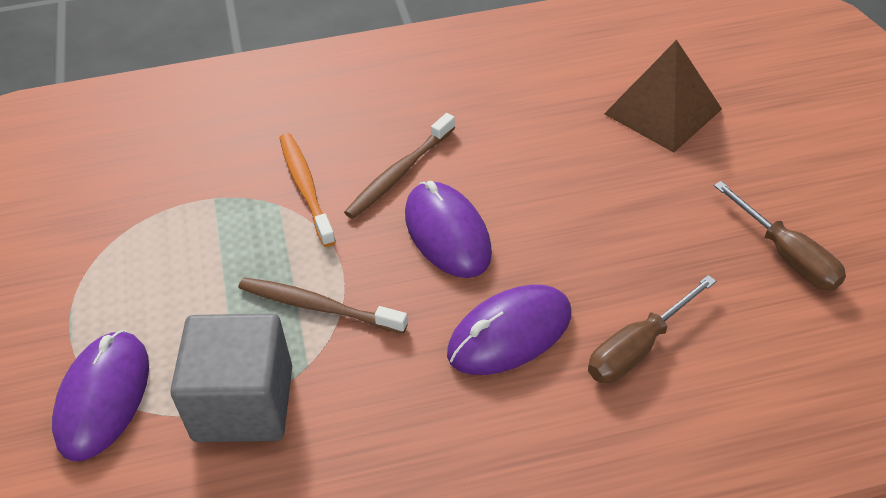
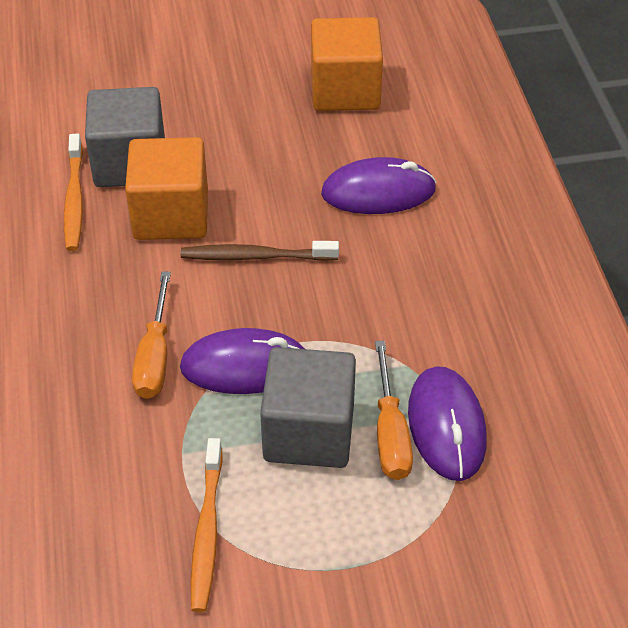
brown pyramid: [604,40,722,153] = 1 -> none = 0
brown screwdriver: [588,275,716,383] [714,181,846,291] = 2 -> none = 0
brown toothbrush: [239,277,408,334] [344,113,455,219] = 2 -> [181,241,339,261] = 1
grey cube: [170,314,292,442] = 1 -> [85,87,165,187] [260,347,356,468] = 2
orange cube: none = 0 -> [125,137,208,240] [311,17,383,111] = 2
orange screwdriver: none = 0 -> [132,271,171,399] [375,341,413,480] = 2
orange toothbrush: [280,133,336,247] = 1 -> [64,134,83,251] [191,438,222,612] = 2

